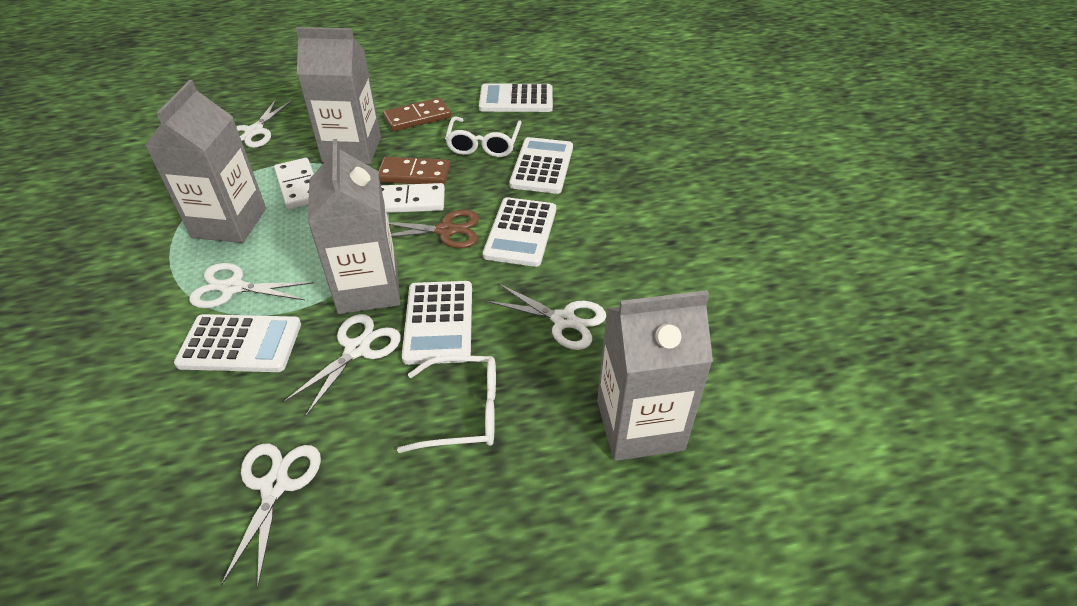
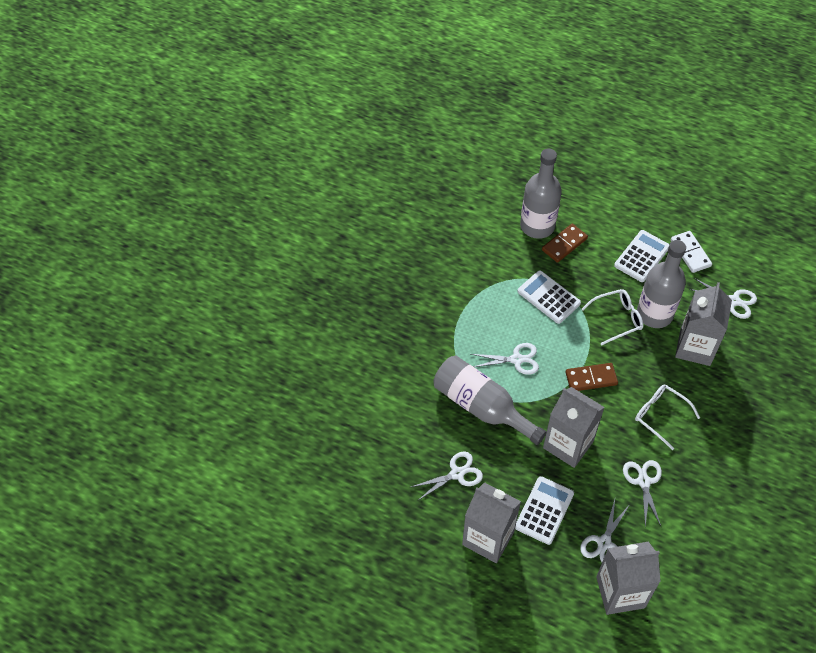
brown scissors: [388,210,479,248] = 1 -> none = 0
grey bottle: none = 0 -> [433,356,546,445] [520,148,562,239] [637,240,686,328] = 3
white calculator: [174,314,301,372] [402,281,472,365] [479,83,553,112] [483,197,556,267] [509,137,573,194] = 5 -> [515,476,574,545] [518,270,581,324] [614,230,670,282] = 3
white domino: [274,158,314,209] [381,183,445,213] = 2 -> [671,231,712,273] = 1

